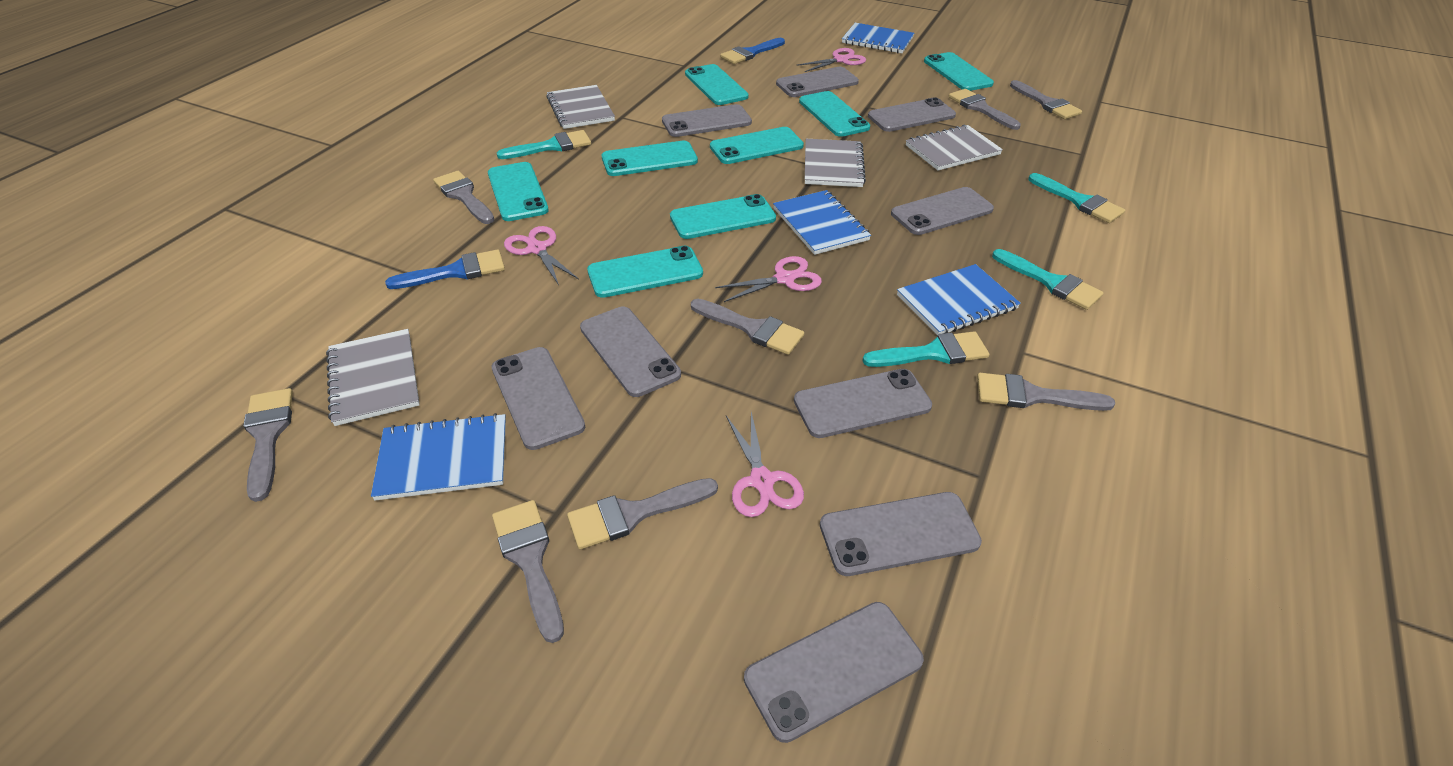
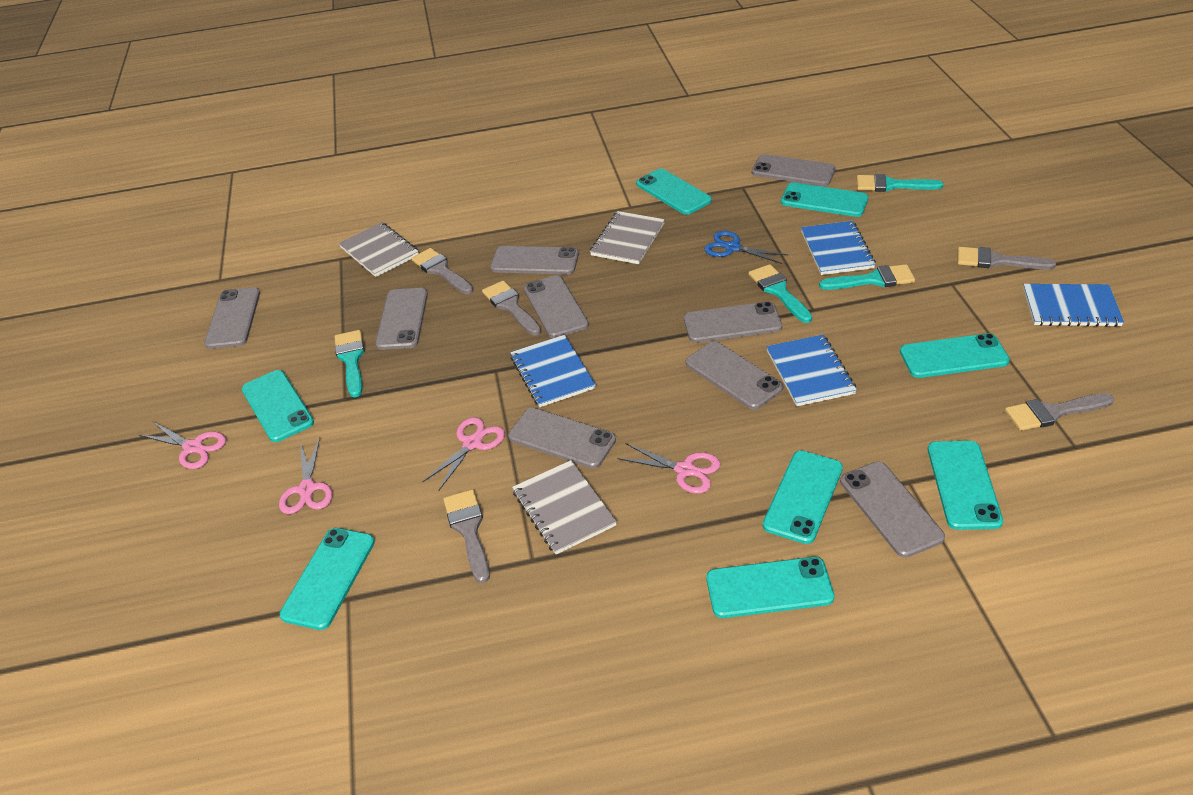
blue brush: [385,249,505,289] [720,38,785,64] = 2 -> none = 0
blue scissors: none = 0 -> [704,231,788,264] = 1
grey brush: [243,388,293,502] [433,171,494,224] [492,500,564,643] [567,478,718,549] [691,299,804,355] [949,89,1021,130] [977,373,1115,411] [1010,80,1082,119] = 8 -> [411,248,473,294] [443,489,490,583] [482,281,541,336] [958,247,1056,270] [1005,393,1114,431] = 5
grey notebook: [326,329,420,426] [546,85,615,129] [805,139,866,187] [906,124,1003,170] = 4 -> [339,222,419,277] [512,460,617,555] [590,211,665,264] = 3

